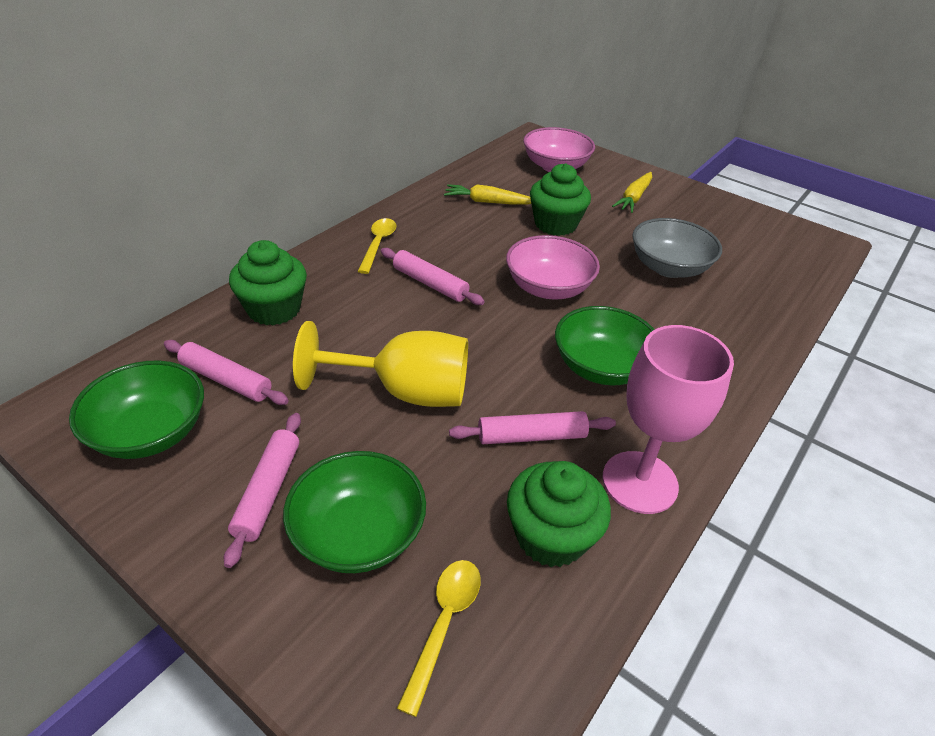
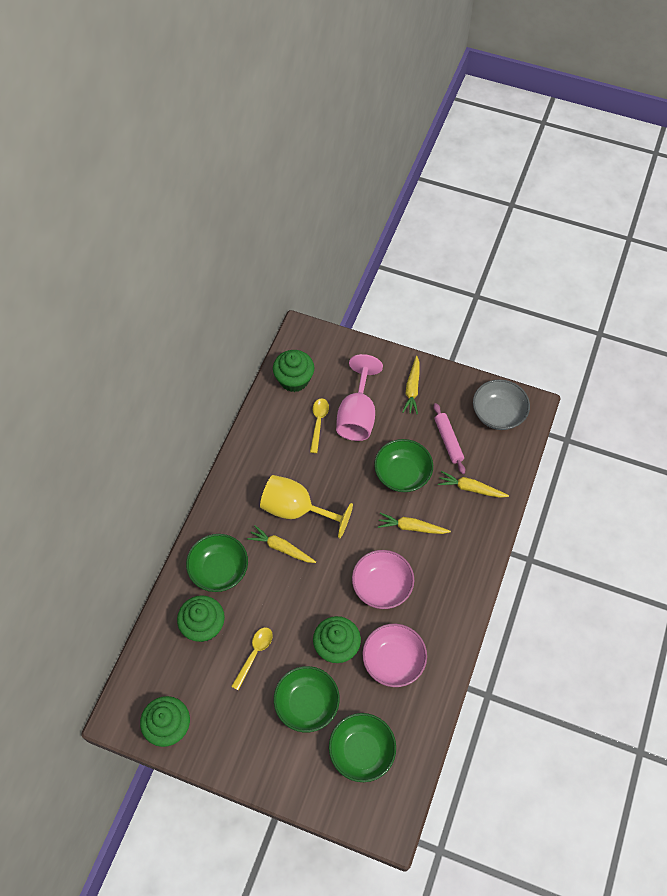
green bowl: [69,360,204,459] [283,451,426,573] [555,306,655,386] = 3 -> [186,534,248,592] [274,666,340,732] [329,713,396,782] [374,439,433,492] = 4
green cupcake: [229,240,307,326] [507,461,611,567] [530,163,591,236] = 3 -> [140,696,190,747] [177,595,225,642] [273,350,315,392] [313,616,361,663] = 4
pink rolling pin: [164,340,289,405] [224,413,301,568] [381,248,485,305] [449,411,616,444] = 4 -> [434,403,465,474] = 1
yellow carrot: [444,184,531,205] [612,172,652,213] = 2 -> [247,525,316,563] [378,513,451,534] [402,356,420,414] [438,471,509,498] = 4

